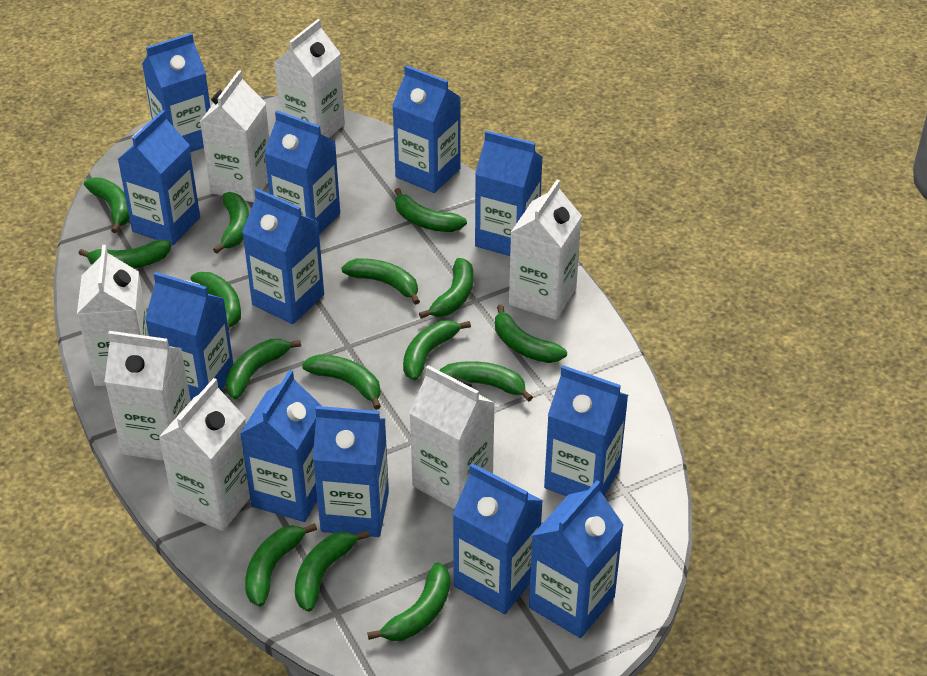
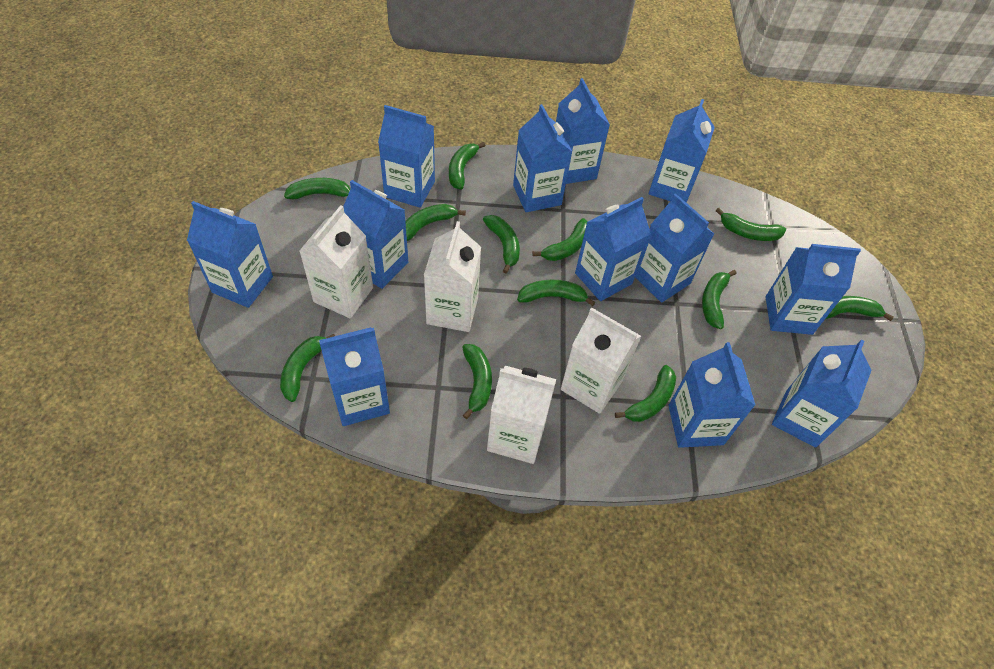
green banana: [78,240,171,269] [84,177,130,233] [190,272,241,330] [213,192,249,254] [225,339,301,399] [245,523,317,607] [295,530,369,612] [302,354,381,410] [342,258,420,305] [367,562,450,641] [395,188,467,232] [403,320,471,381] [419,258,473,319] [439,361,533,402] [495,304,567,363] = 15 -> [280,334,335,402] [284,178,350,199] [405,204,466,241] [449,142,486,190] [462,344,492,419] [483,215,520,274] [517,280,595,306] [532,218,588,261] [615,365,676,422] [702,270,737,329] [716,208,786,241] [826,296,894,321] = 12
white carton: [77,245,149,386] [104,331,191,461] [158,378,250,531] [200,70,269,203] [274,19,345,138] [409,365,495,509] [509,180,582,320] = 7 -> [300,205,373,318] [424,221,481,332] [487,366,556,464] [561,308,641,414] = 4

